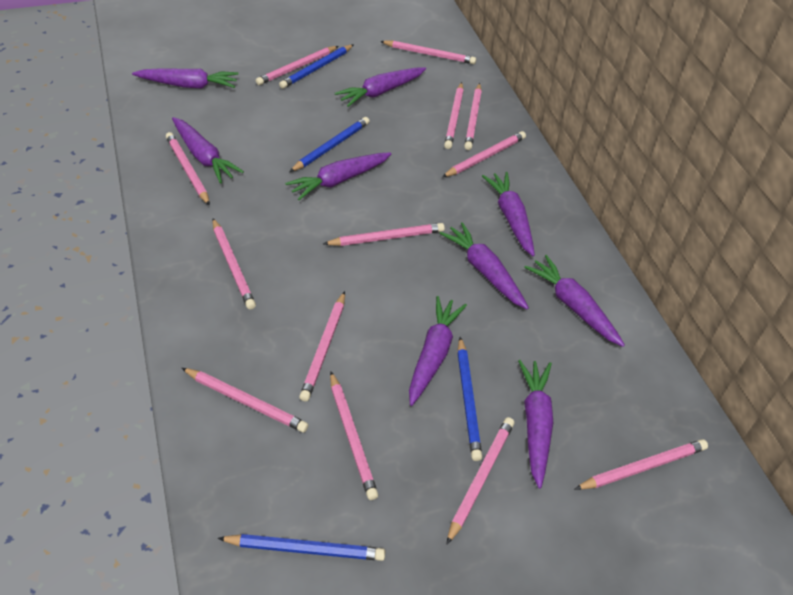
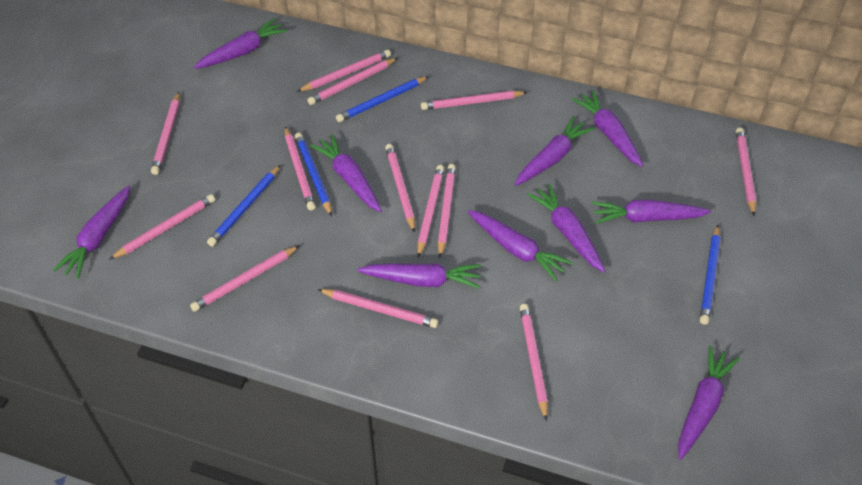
purple carrot: [132,68,238,88] [172,117,244,183] [285,152,391,200] [335,67,426,107] [409,296,467,406] [439,222,529,309] [482,172,535,256] [518,360,553,489] [524,255,625,347] = 9 -> [53,185,130,279] [194,18,288,69] [310,134,382,212] [357,263,481,289] [467,210,573,281] [515,116,594,186] [527,184,605,272] [572,90,643,167] [591,200,711,224] [678,345,740,460] = 10

